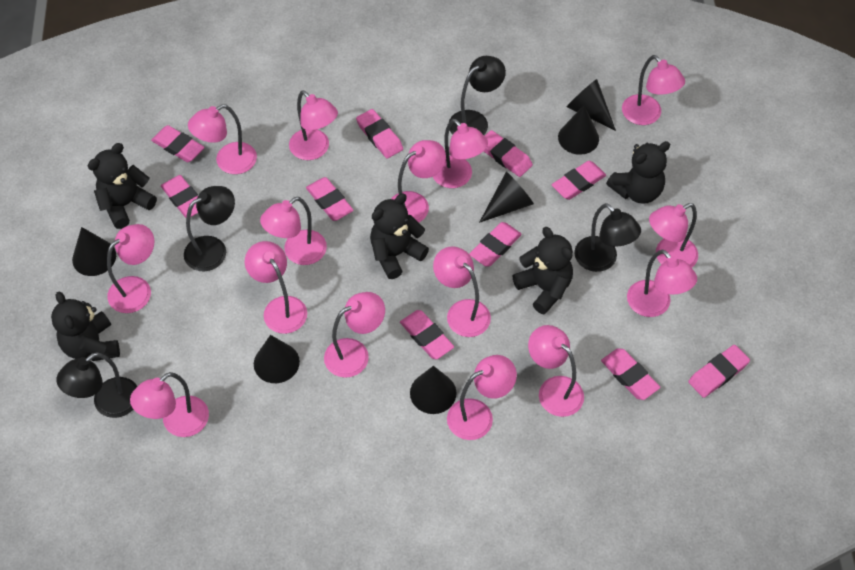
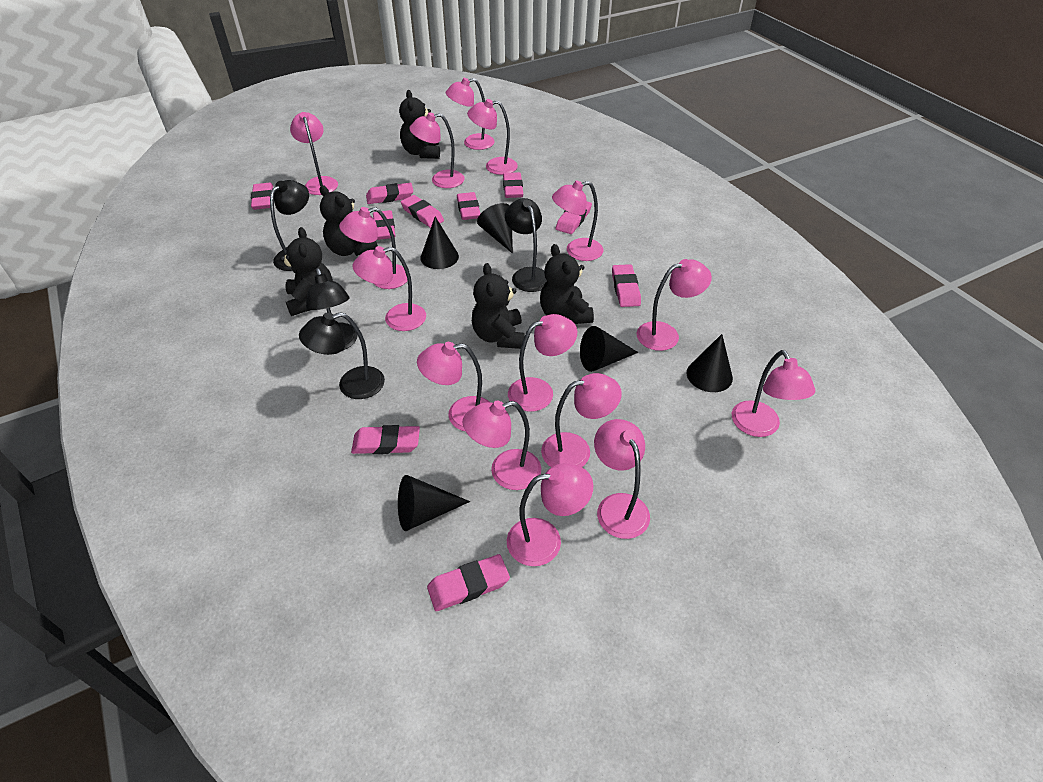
black cone: [72,227,116,276] [254,335,300,383] [410,366,456,414] [479,172,534,223] [558,105,599,155] [567,79,616,131] = 6 -> [398,475,470,531] [420,217,459,269] [477,203,513,254] [580,326,638,372] [686,334,733,392] = 5

